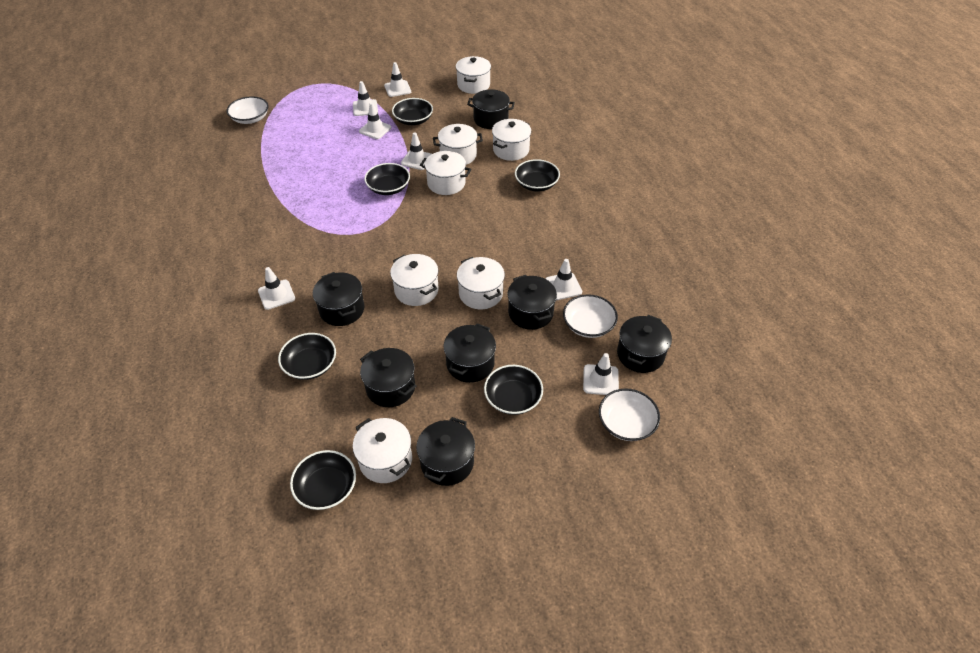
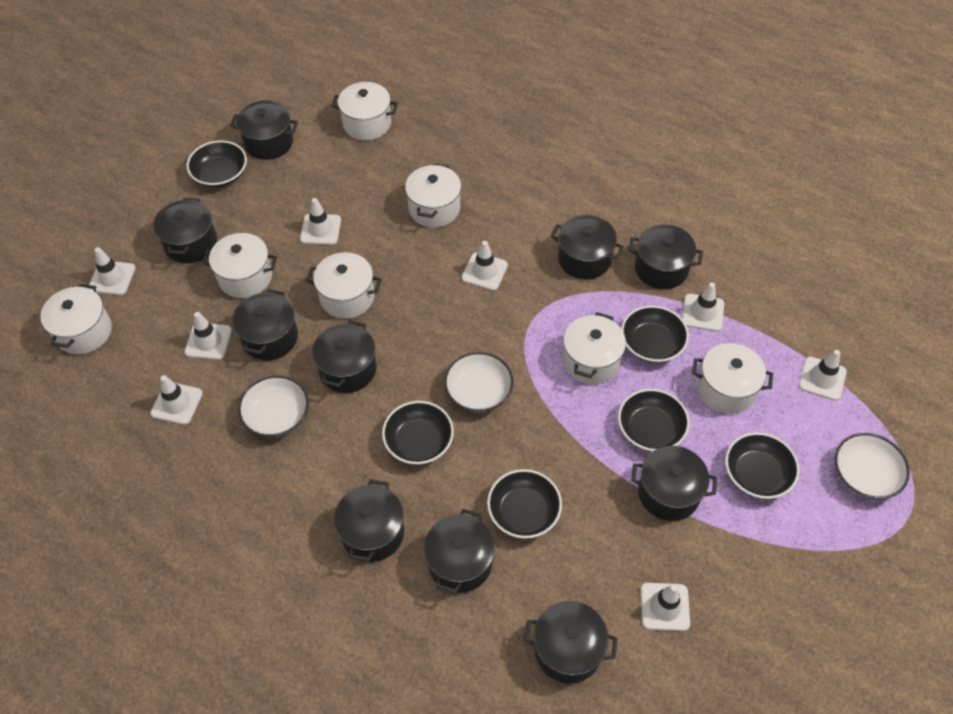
black pot: [313,272,365,326] [360,348,417,407] [416,417,475,486] [444,323,496,383] [467,89,515,129] [507,275,557,330] [617,315,672,373] = 7 -> [154,198,217,263] [230,100,298,160] [233,289,298,361] [312,320,377,393] [334,480,404,562] [424,509,495,594] [524,601,618,683] [551,215,624,280] [628,224,703,289] [631,446,717,521] = 10
white traffic cone: [258,267,295,310] [353,81,378,116] [359,102,391,139] [384,62,411,97] [401,132,431,170] [545,259,582,300] [583,353,619,395] = 7 -> [89,247,135,295] [150,375,203,425] [185,312,232,360] [300,198,341,245] [462,241,508,291] [641,583,690,631] [682,283,724,332] [799,350,847,401] = 8

